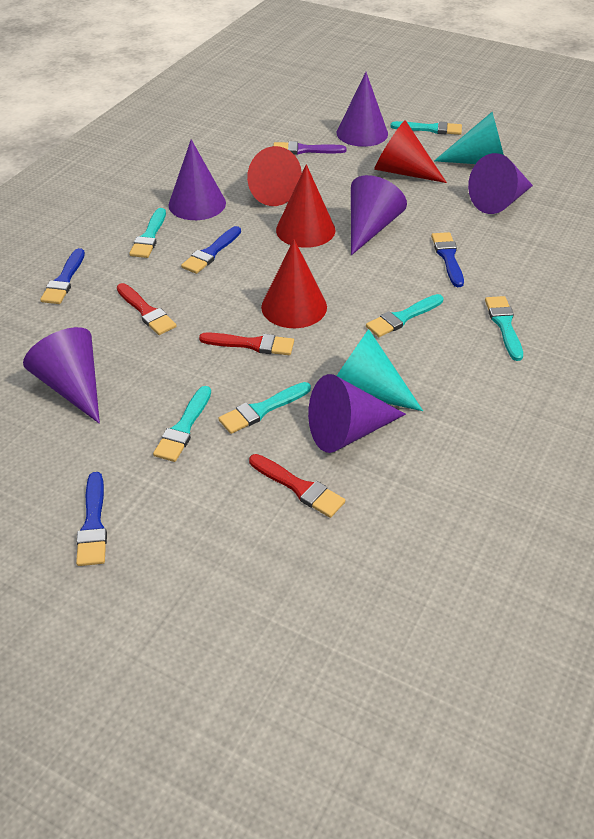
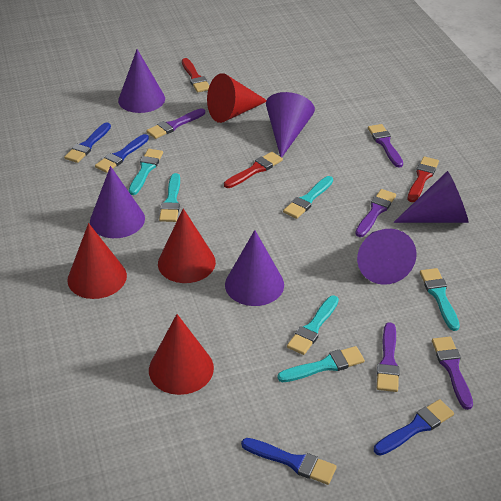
purple brush: [273,141,346,155] = 1 -> [146,108,205,139] [355,189,396,237] [368,124,403,168] [377,322,400,392] [432,337,473,410] = 5
turquoise cone: [337,329,423,411] [434,112,504,164] = 2 -> none = 0

